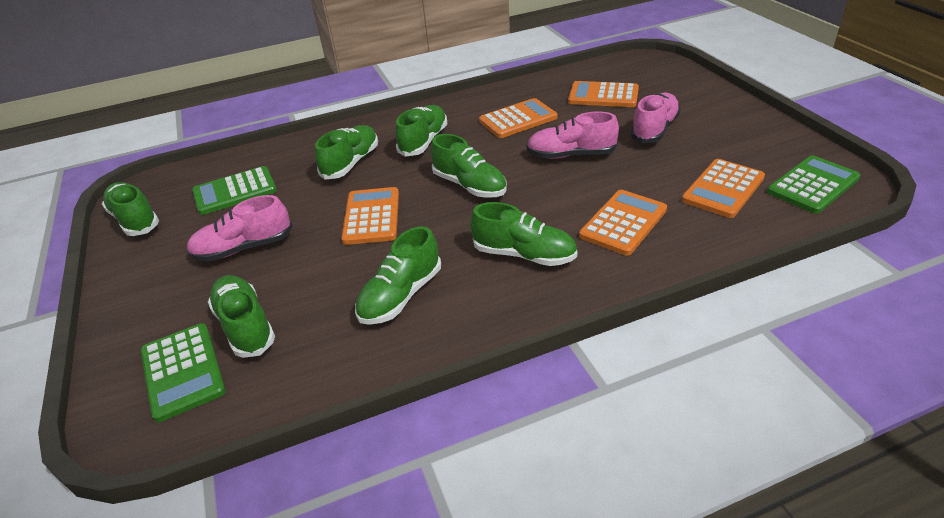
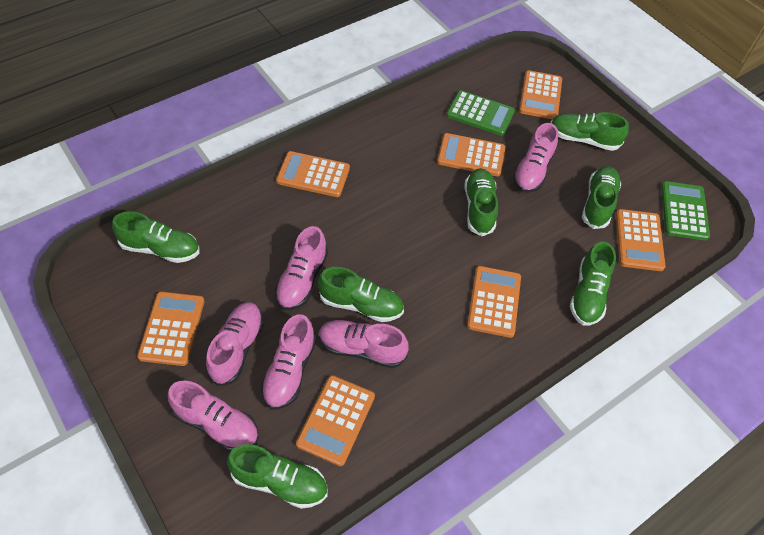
green calculator: [141,323,226,422] [192,166,277,215] [767,155,861,214] = 3 -> [446,90,515,136] [661,181,710,241] = 2
orange calculator: [341,187,399,245] [479,98,558,138] [568,81,639,107] [579,190,667,256] [682,159,765,218] = 5 -> [137,291,205,366] [276,151,350,197] [296,375,375,466] [437,133,506,176] [467,266,521,338] [519,70,562,119] [616,209,666,271] = 7
pink shoe: [186,195,292,262] [527,111,619,159] [630,93,681,143] = 3 -> [168,381,259,451] [206,302,264,386] [261,314,316,410] [275,226,328,310] [319,320,409,368] [513,123,558,193] = 6

